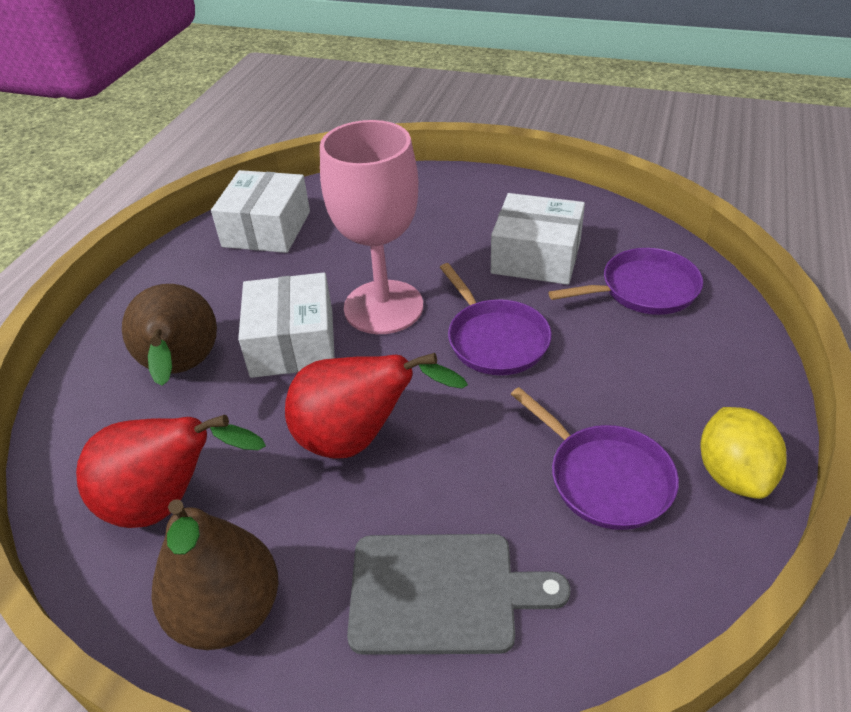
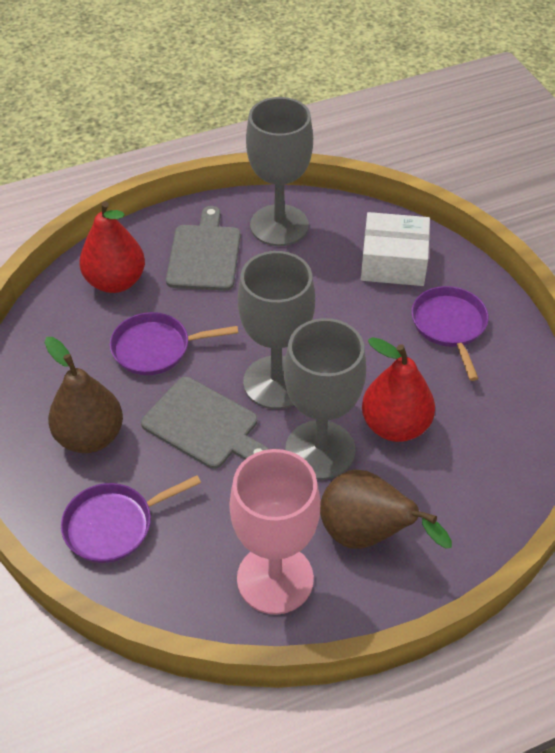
grey cutting board: [347,534,571,655] = 1 -> [141,377,269,469] [166,206,241,291] = 2
grey goblet: none = 0 -> [238,251,315,409] [246,97,313,246] [284,318,366,480] = 3
white box: [211,170,310,253] [238,273,335,378] [491,193,585,285] = 3 -> [361,212,430,286] = 1
yellow lemon: [700,407,787,499] = 1 -> none = 0

